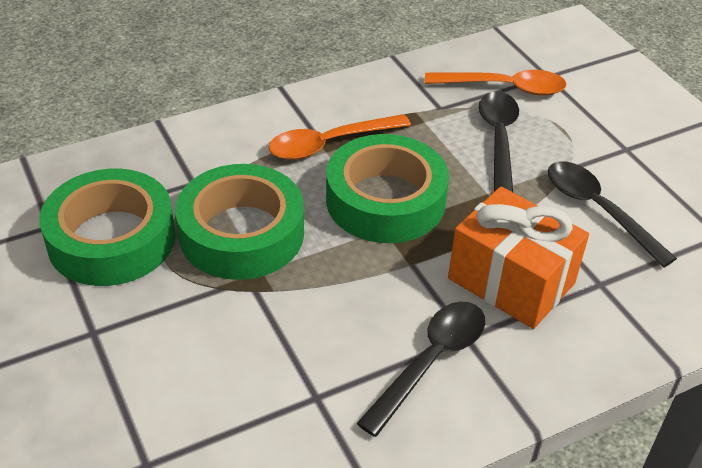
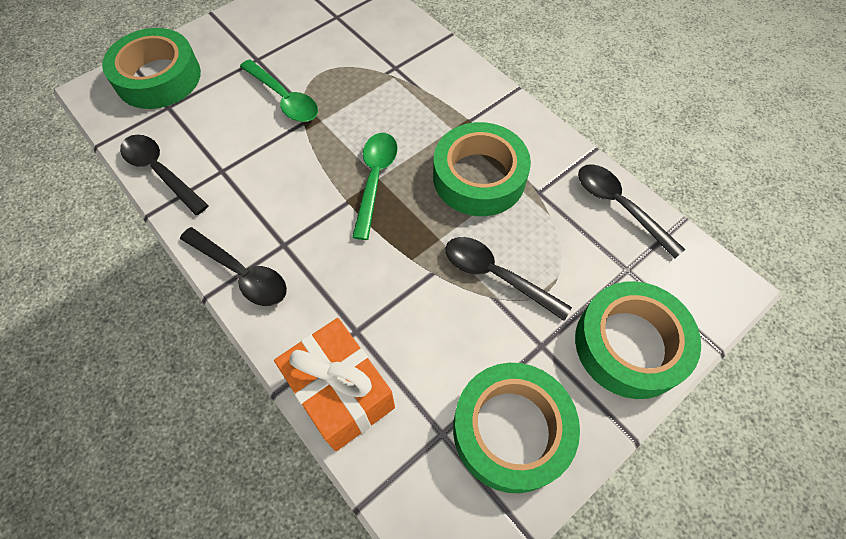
black spoon: [356,302,485,437] [479,91,519,192] [548,161,677,268] = 3 -> [120,135,209,215] [180,227,287,306] [446,237,572,321] [578,164,685,259] = 4
green spoon: none = 0 -> [240,59,318,122] [352,133,398,240] = 2
green tape: [39,169,176,286] [175,164,304,280] [326,134,449,243] = 3 -> [102,28,201,109] [433,122,531,216] [453,363,580,493] [575,281,701,399] = 4
orange spoon: [269,114,411,160] [425,70,566,95] = 2 -> none = 0

